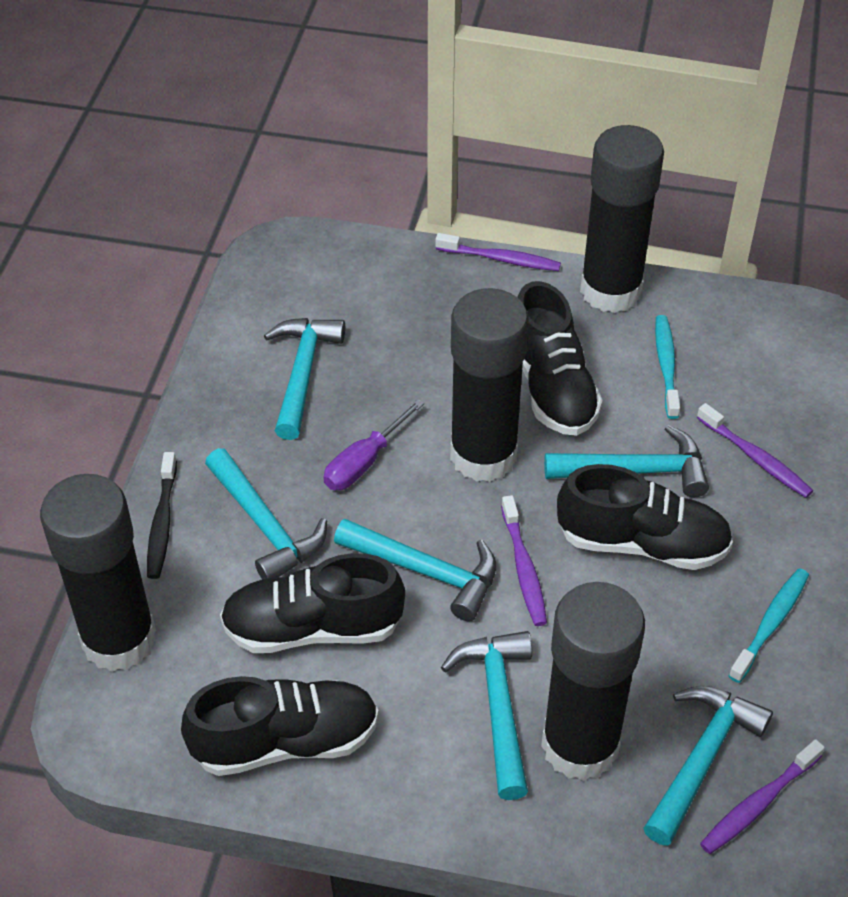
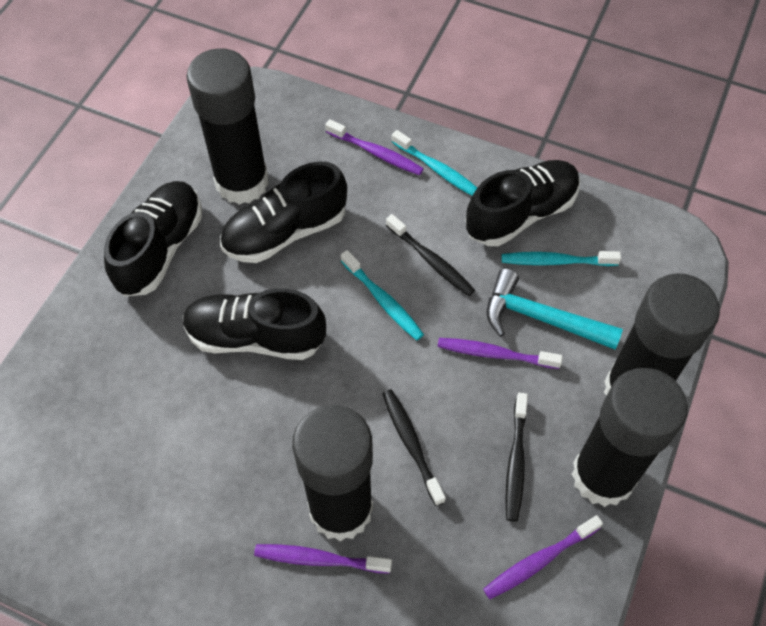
black toothbrush: [147,452,177,579] = 1 -> [382,389,446,506] [386,214,475,296] [505,393,528,522] = 3
purple screwdriver: [324,399,424,490] = 1 -> none = 0
turquoise hammer: [205,448,327,579] [264,318,345,440] [334,519,496,621] [441,631,532,800] [544,425,709,498] [643,686,773,846] = 6 -> [487,268,623,350] = 1
turquoise toothbrush: [655,315,680,419] [728,568,809,683] = 2 -> [341,250,424,340] [392,130,477,196] [502,251,621,266] = 3

